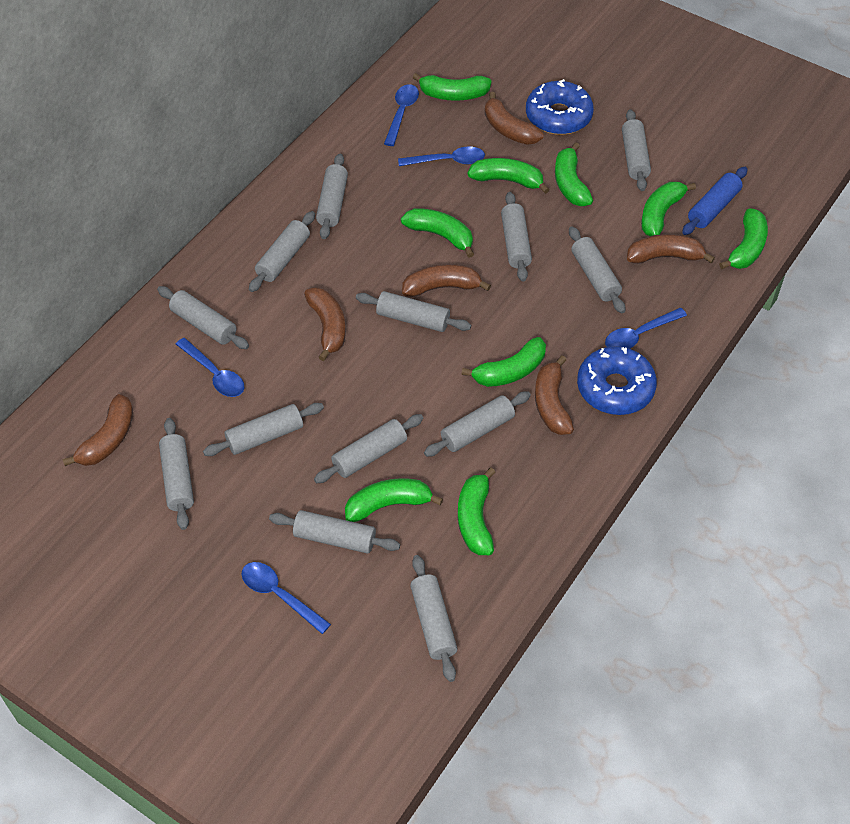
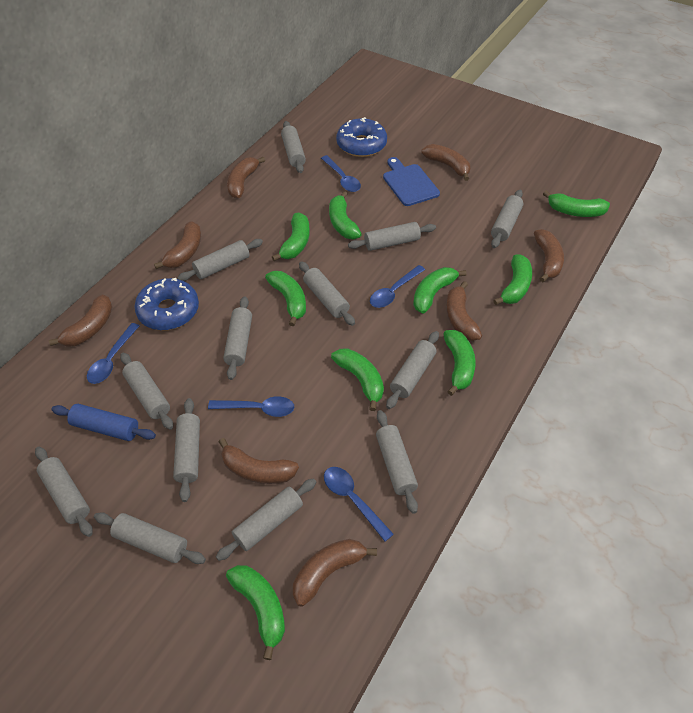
blue cutting board: none = 0 -> [383,157,440,206] = 1
brown banana: [62,394,133,466] [304,287,346,361] [402,264,491,297] [485,92,544,145] [535,355,574,435] [627,234,715,264] = 6 -> [49,295,112,347] [154,221,201,269] [219,438,299,484] [227,157,265,199] [293,539,377,607] [421,144,470,181] [446,281,482,341] [534,229,564,282] = 8

